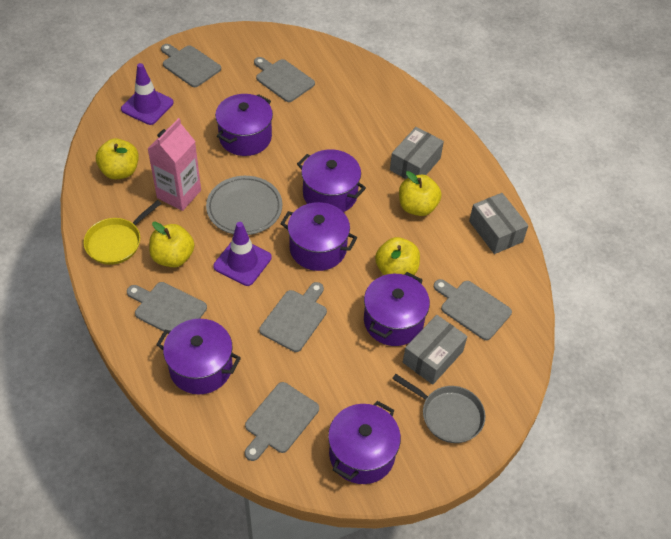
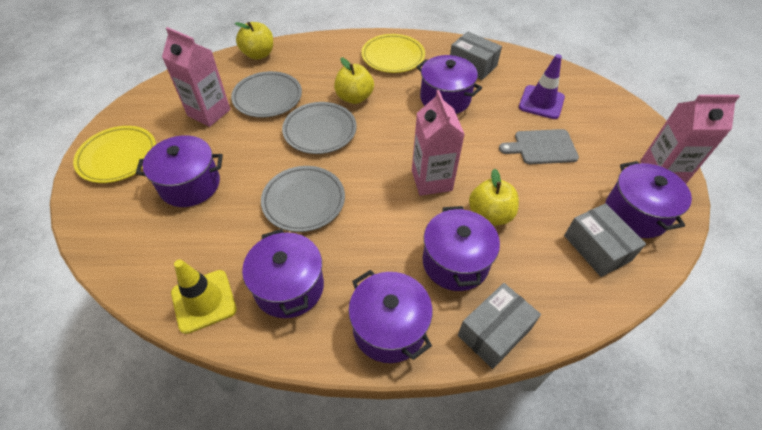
grey cutting board: [127,282,207,334] [161,44,221,87] [245,382,319,461] [254,57,315,102] [259,282,327,352] [434,279,512,340] = 6 -> [499,129,579,164] = 1
grey pan: [392,374,485,443] = 1 -> none = 0
grey plate: [206,176,282,235] = 1 -> [231,71,302,118] [261,166,345,232] [282,102,357,154] = 3
pink carton: [148,118,201,211] = 1 -> [162,27,231,127] [412,90,465,196] [640,95,740,183] = 3
purple traffic cone: [121,63,174,125] [213,222,272,286] = 2 -> [519,54,565,119] = 1
yellow apple: [96,138,139,180] [149,222,194,267] [375,237,420,275] [399,171,441,216] = 4 -> [235,22,273,60] [334,57,374,104] [469,168,519,226] = 3
yellow pan: [83,200,161,265] = 1 -> none = 0
yellow plate: none = 0 -> [73,126,156,183] [361,34,425,73] = 2
yellow traffic cone: none = 0 -> [171,259,237,334] = 1

